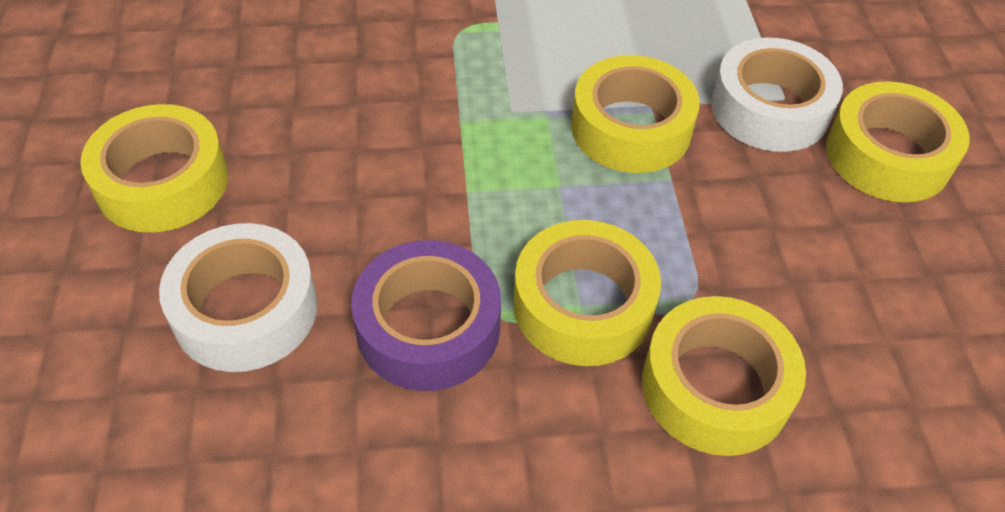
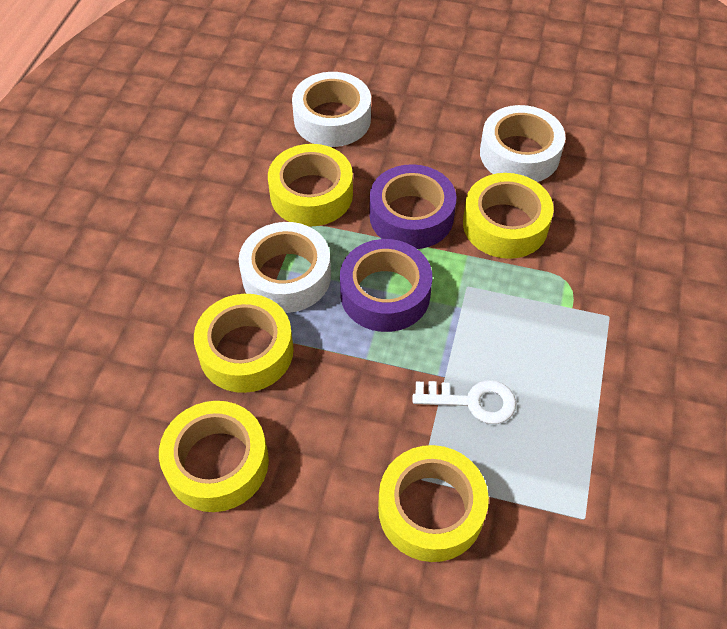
purple tape: [351,240,501,391] = 1 -> [340,239,433,332] [370,164,456,249] = 2
white key: none = 0 -> [413,380,516,424] = 1
white tape: [159,223,318,372] [711,38,843,152] = 2 -> [239,222,331,313] [292,72,371,147] [480,105,565,182] = 3

